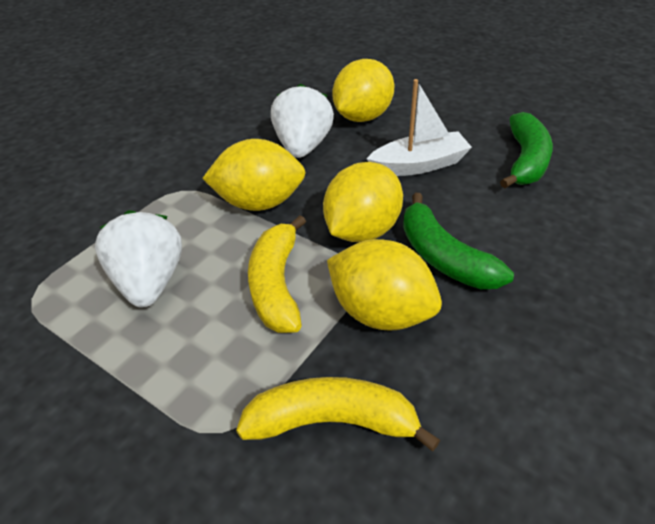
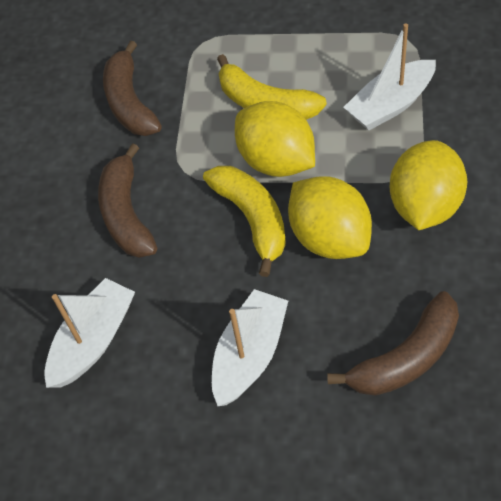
brown banana: none = 0 -> [98,143,157,258] [103,41,162,136] [327,291,459,396] = 3
green banana: [403,193,514,289] [500,112,553,188] = 2 -> none = 0
white boat: [367,79,472,176] = 1 -> [44,278,135,388] [212,289,288,406] [343,23,436,130] = 3
white strawberry: [95,210,182,307] [271,83,334,158] = 2 -> none = 0
yellow lemon: [202,139,306,211] [323,162,403,242] [327,239,442,330] [332,59,395,122] = 4 -> [235,101,315,177] [288,177,372,259] [390,140,467,230] = 3

